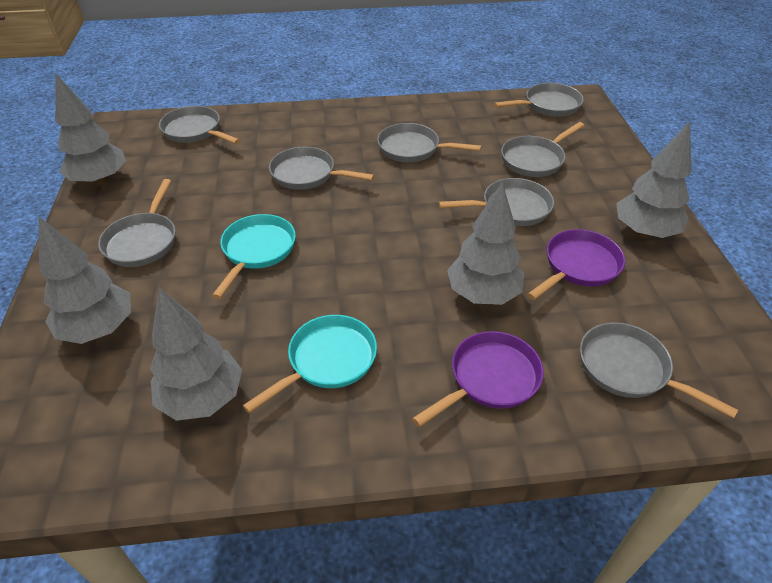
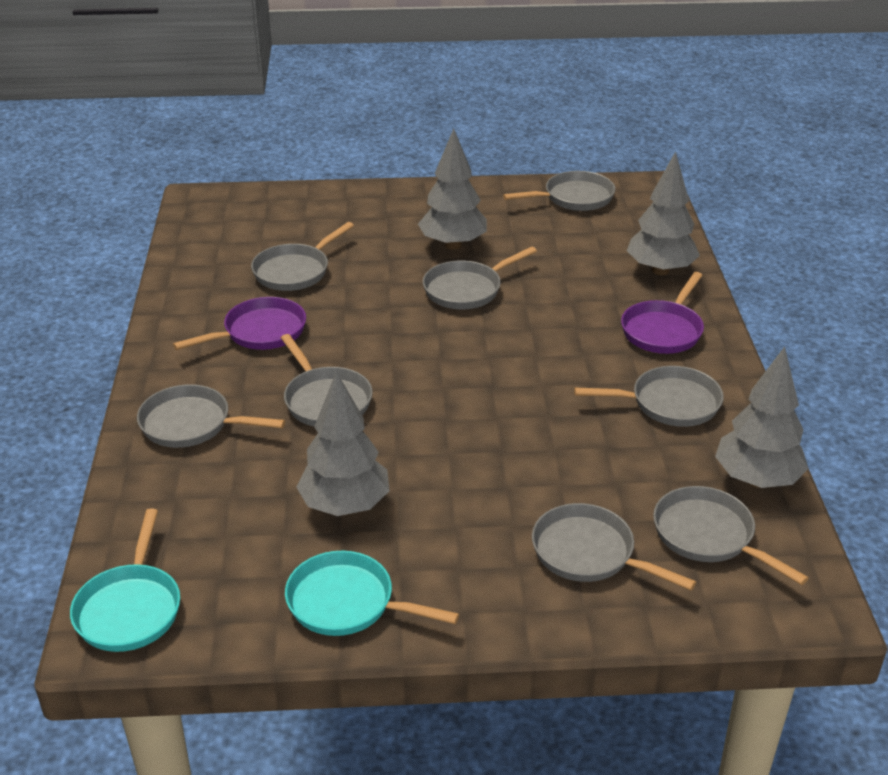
grey tree: [39,217,131,344] [55,74,126,185] [150,287,242,421] [447,182,524,305] [616,121,691,238] = 5 -> [296,371,390,516] [418,128,487,250] [627,151,700,275] [715,347,809,488] = 4

